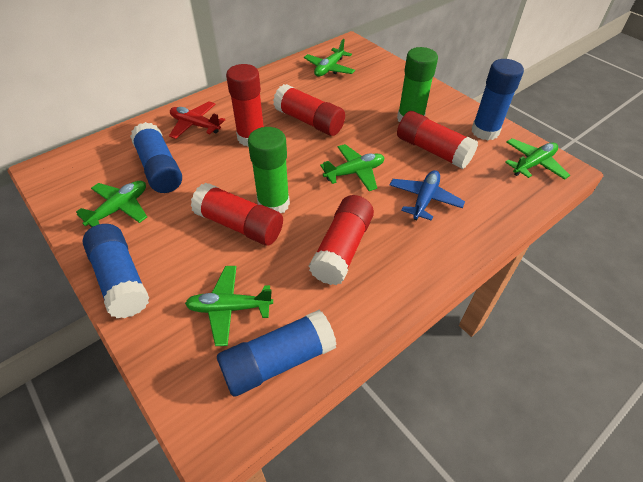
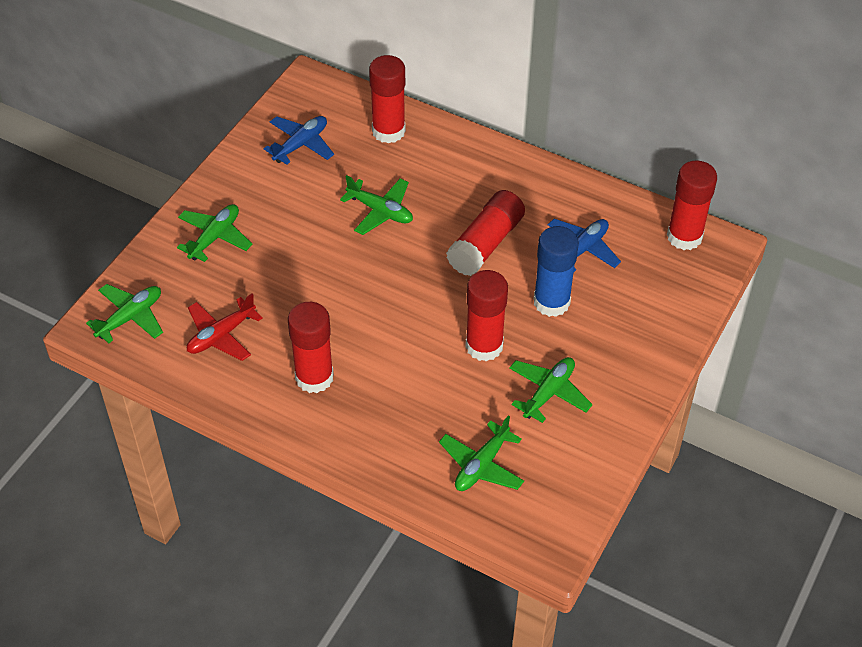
blue glue stick: [82,224,149,318] [130,122,182,193] [217,310,337,397] [471,59,524,140] = 4 -> [533,226,579,317] = 1
blue plane: [390,170,465,221] = 1 -> [264,116,334,165] [548,219,621,273] = 2
green glue stick: [248,127,290,213] [397,47,438,122] = 2 -> none = 0

